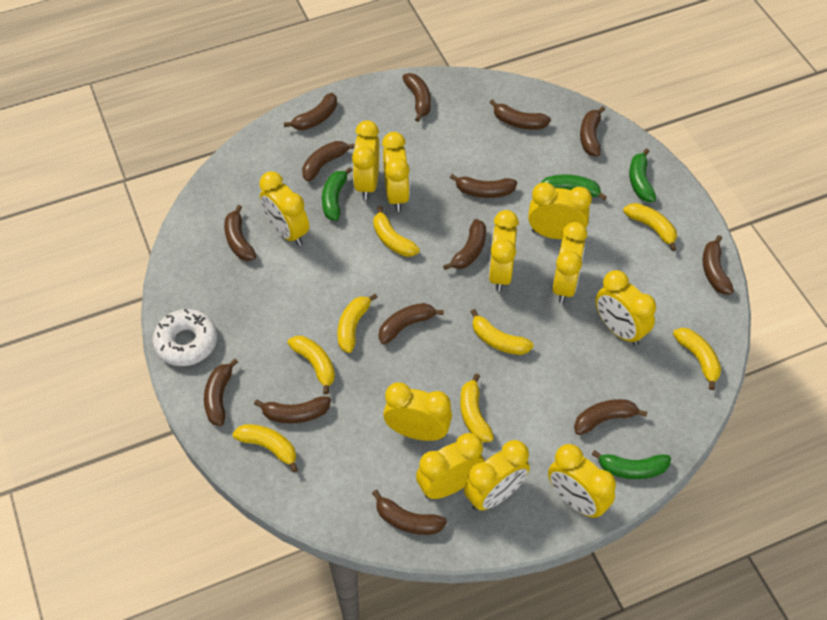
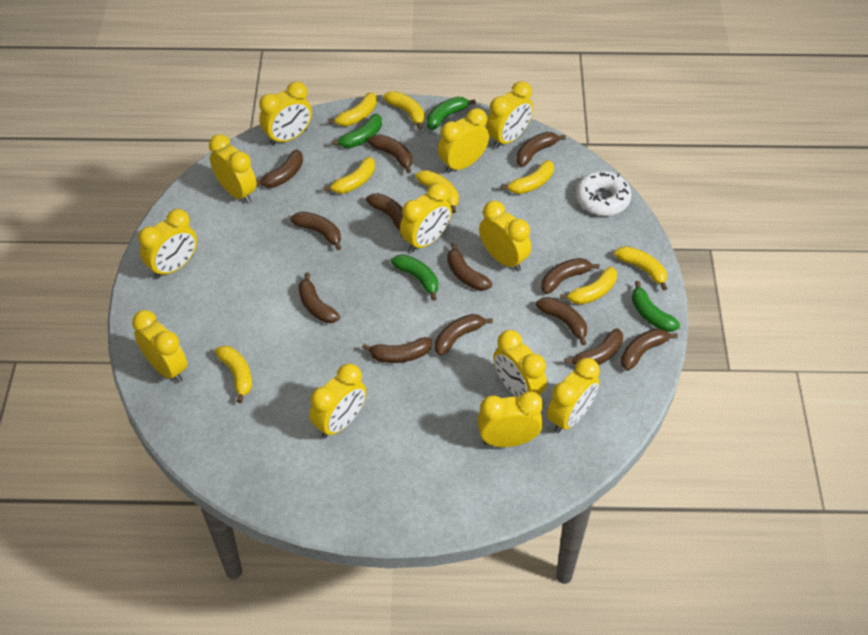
brown banana: [204,359,238,426] [224,205,256,261] [254,396,331,423] [284,93,337,130] [302,141,355,182] [372,490,447,535] [379,303,444,344] [402,73,431,122] [443,219,486,270] [450,174,517,198] [490,99,551,130] [574,399,647,435] [580,106,605,157] [703,235,734,295] = 14 -> [256,150,303,188] [290,212,341,250] [298,273,340,323] [362,337,432,363] [366,193,403,238] [367,134,412,173] [435,314,493,356] [447,243,492,291] [516,132,566,167] [536,297,587,345] [541,258,599,294] [564,328,623,365] [621,329,678,371] = 13
yellow clock: [259,172,309,246] [352,120,379,200] [382,132,410,212] [383,382,452,441] [416,433,484,499] [464,440,530,511] [489,210,519,292] [528,182,592,239] [548,444,616,518] [552,222,587,303] [595,270,656,346] = 11 -> [132,310,187,383] [138,209,197,279] [209,134,257,204] [259,82,312,146] [309,364,366,438] [400,183,452,252] [438,108,489,174] [477,391,543,447] [479,201,531,271] [486,81,533,149] [493,330,547,397] [547,358,600,433] = 12

